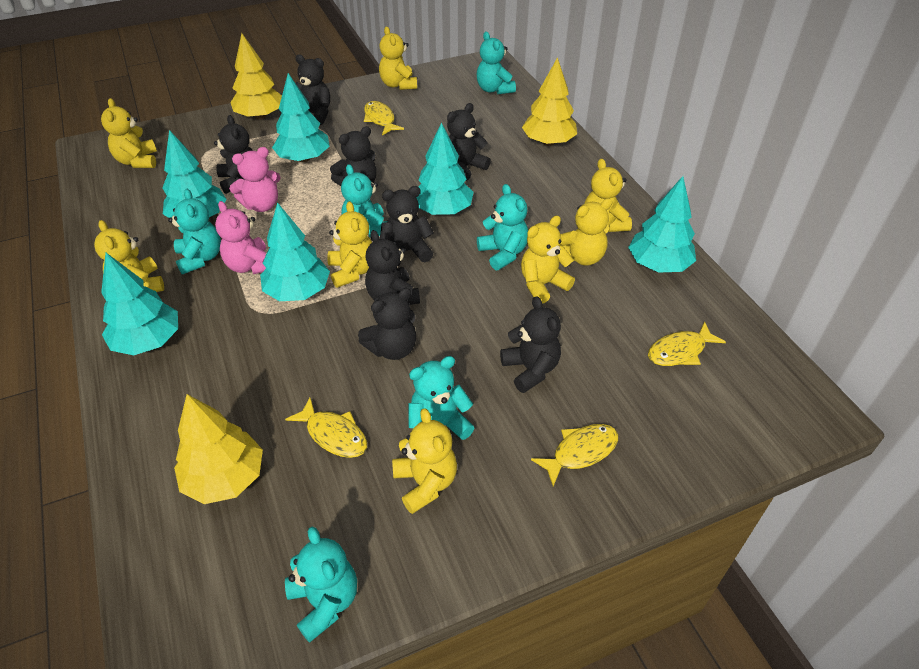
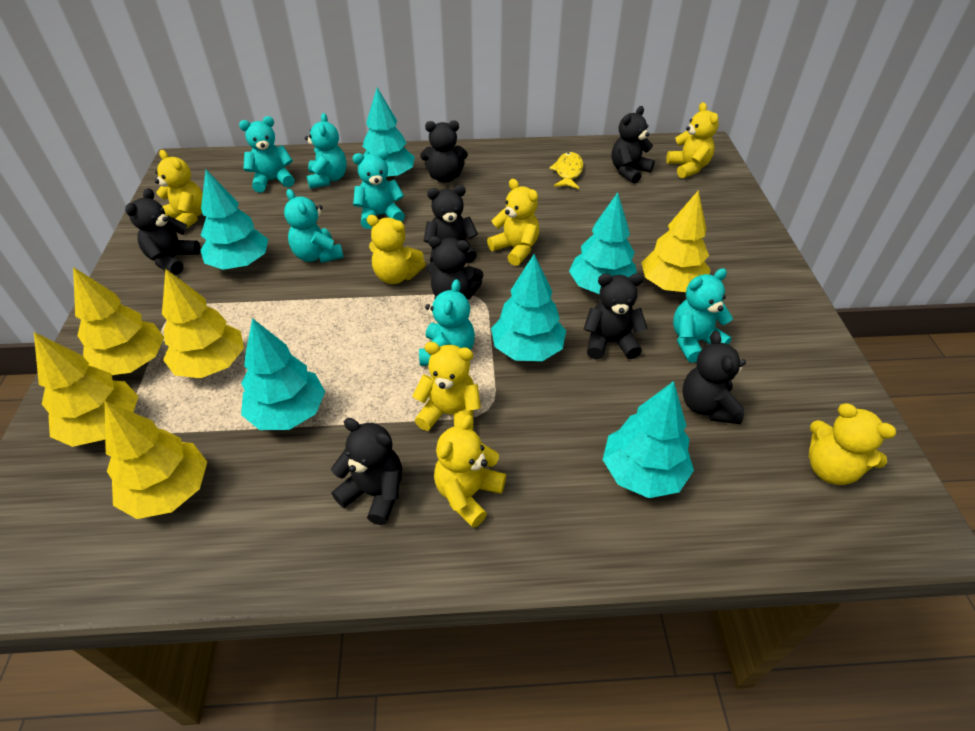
pink teddy bear: [215,201,266,274] [229,147,281,212] = 2 -> none = 0
yellow fish: [285,398,367,458] [364,101,404,135] [531,424,618,487] [648,321,726,366] = 4 -> [549,152,583,189] = 1
yellow teddy bear: [94,220,164,292] [101,98,157,168] [327,201,372,288] [379,27,417,90] [392,408,457,514] [521,216,575,304] [561,198,612,266] [584,158,632,232] = 8 -> [155,150,203,229] [367,215,426,284] [412,342,481,431] [434,415,506,528] [487,179,539,266] [666,102,719,178] [809,403,896,485] = 7
yellow tree: [174,394,263,504] [230,33,282,120] [522,57,577,146] = 3 -> [34,332,138,447] [73,267,164,375] [105,401,207,519] [162,269,244,378] [641,190,711,292] = 5

